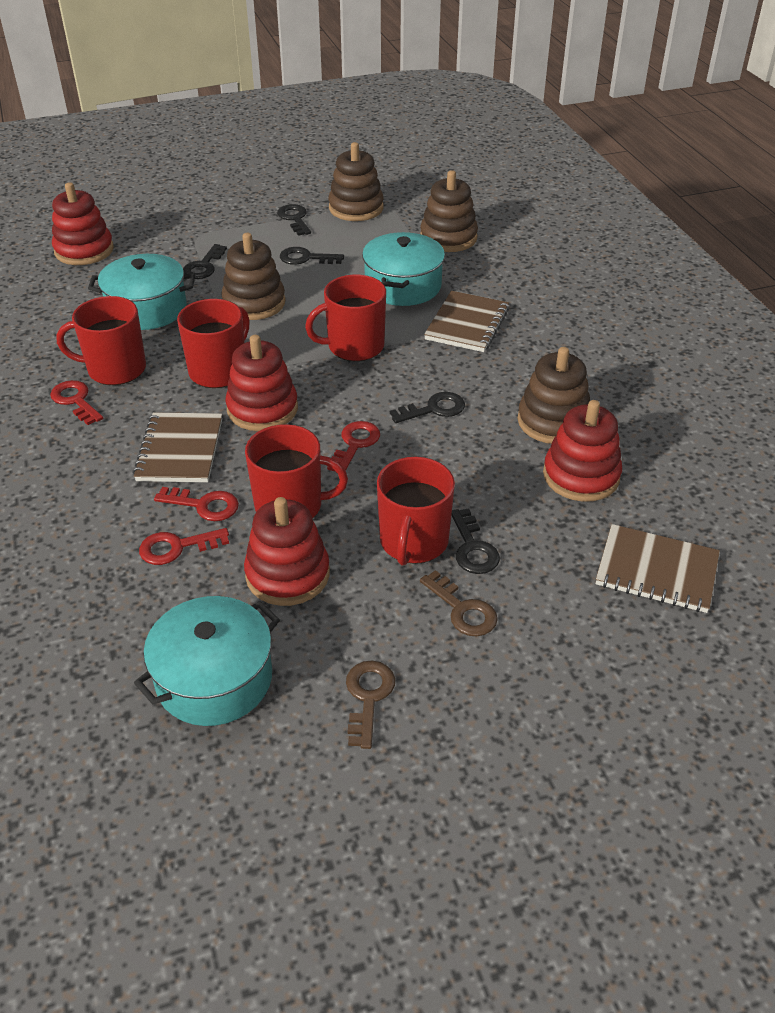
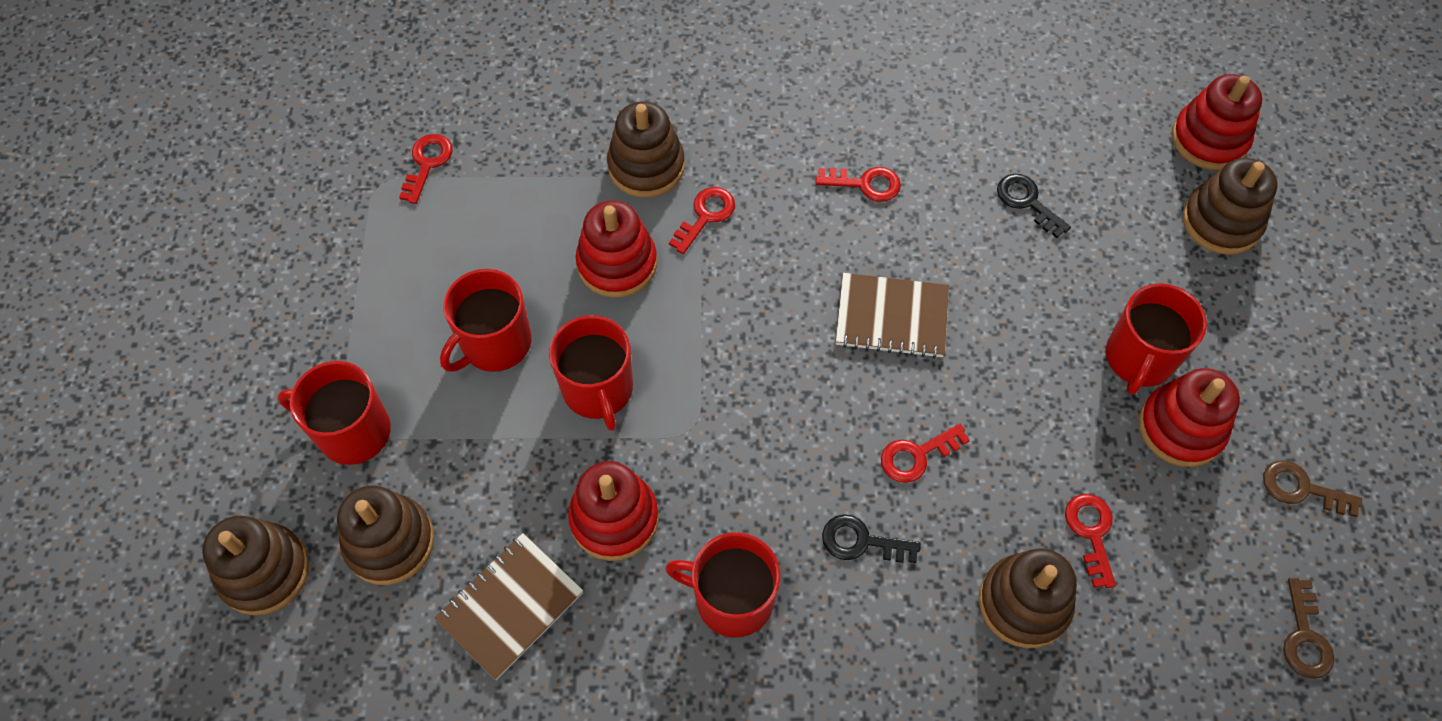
black key: [183,244,227,279] [277,204,311,236] [280,247,344,265] [390,392,465,423] [451,508,500,574] = 5 -> [822,514,921,563] [997,174,1071,238] = 2
brown notebook: [133,412,222,482] [424,291,509,352] [596,524,720,613] = 3 -> [434,533,584,680] [836,273,949,358] = 2
brown stacking toy: [221,233,285,320] [328,142,384,221] [420,170,478,252] [517,347,590,444] = 4 -> [202,515,309,615] [337,486,434,585] [607,101,685,198] [979,548,1077,648] [1183,158,1278,255] = 5
red key: [50,380,103,425] [139,528,229,565] [154,487,239,521] [327,421,380,473] = 4 -> [399,134,453,204] [669,187,735,254] [816,167,901,202] [881,423,970,483] [1065,494,1116,588] = 5
turquoise pot: [88,254,195,330] [134,596,280,726] [362,232,445,306] = 3 -> none = 0

